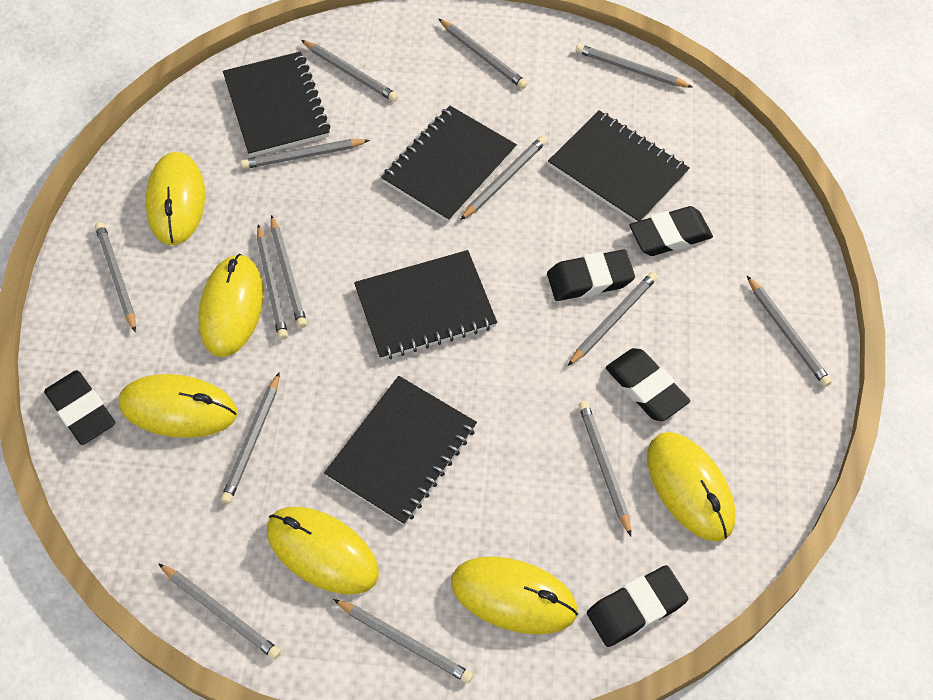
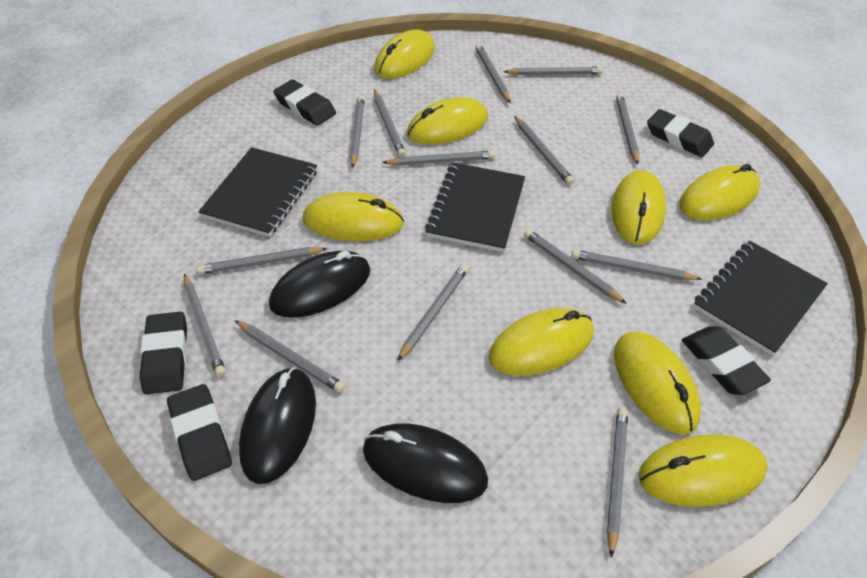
black mouse: none = 0 -> [239,367,316,484] [269,251,370,318] [363,423,488,503] = 3
black notebook: [223,51,330,157] [324,376,477,525] [354,250,497,360] [381,106,517,222] [548,110,690,222] = 5 -> [198,147,317,237] [425,162,525,252] [693,241,828,356] = 3
yellow mouse: [119,374,237,438] [145,152,205,245] [199,254,264,357] [267,507,379,595] [451,556,578,634] [647,432,735,542] = 6 -> [303,192,404,241] [374,30,435,79] [407,97,488,145] [488,308,594,376] [611,170,666,244] [614,332,701,434] [639,434,768,507] [679,164,760,220] = 8

